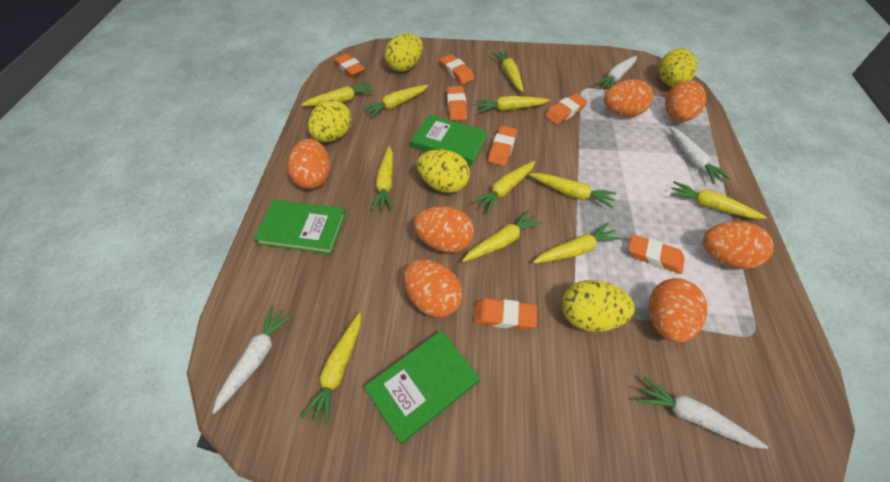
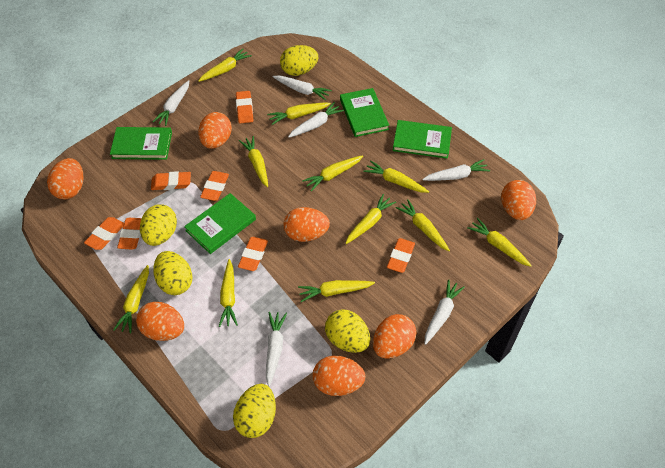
green book: [253,200,346,255] [364,330,480,444] [411,114,488,166] = 3 -> [110,127,172,160] [184,193,256,254] [340,88,389,137] [393,120,452,159] = 4
white carrot: [212,306,293,414] [595,56,637,88] [637,376,768,449] [669,126,731,184] = 4 -> [152,80,189,126] [266,312,287,387] [273,75,332,100] [288,102,344,138] [422,159,490,181] [424,279,465,345] = 6

